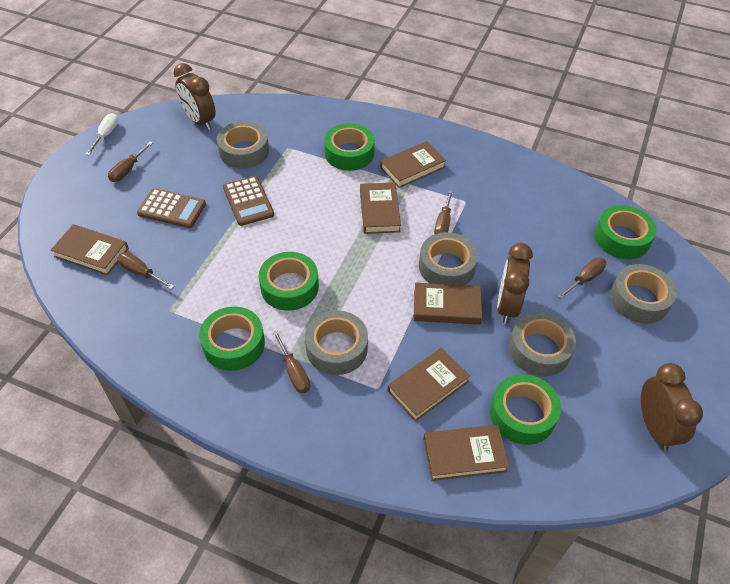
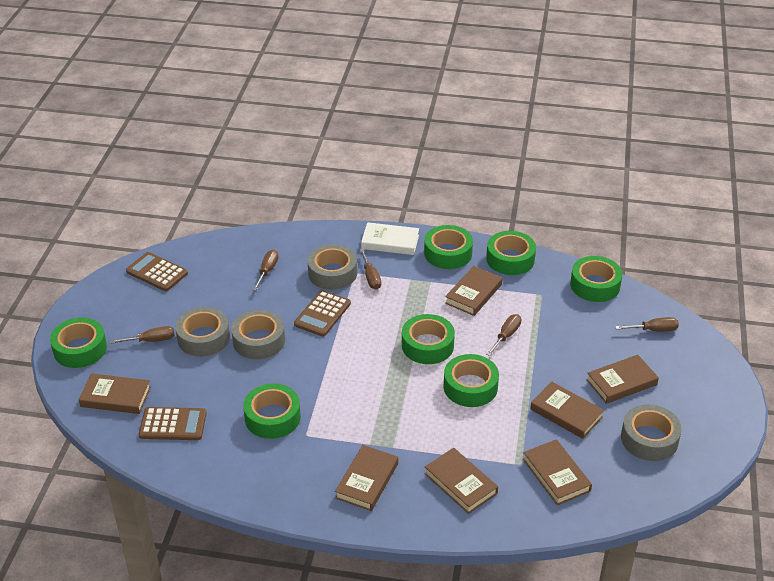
brown book: [51,224,129,275] [360,182,401,234] [380,141,446,188] [387,348,470,421] [414,283,482,325] [423,425,509,481] = 6 -> [79,373,151,414] [335,445,398,511] [424,448,498,514] [445,266,502,316] [523,439,592,505] [530,382,604,439] [586,355,659,404] = 7
brown calculator: [137,188,206,228] [223,176,274,226] = 2 -> [126,252,188,291] [139,407,207,440] [294,290,351,337] = 3
brown clock: [174,63,216,130] [497,243,533,324] [641,363,703,451] = 3 -> none = 0
green tape: [199,306,265,371] [259,252,319,311] [324,123,375,171] [490,374,561,445] [594,205,656,259] = 5 -> [50,318,107,368] [243,384,301,439] [402,314,455,364] [424,225,473,269] [444,354,499,407] [486,231,536,275] [570,256,623,302] = 7
grey tape: [217,121,269,169] [305,311,368,375] [419,232,478,285] [509,312,576,376] [610,264,677,324] = 5 -> [175,307,230,357] [231,310,285,360] [308,244,357,290] [621,404,682,461] = 4
white book: none = 0 -> [361,222,419,255] = 1
white screwdriver: [85,113,118,155] = 1 -> none = 0

